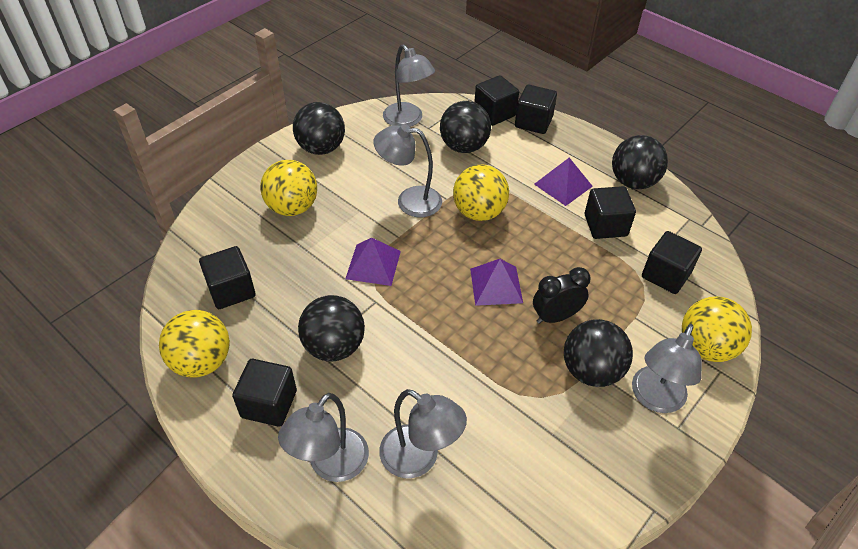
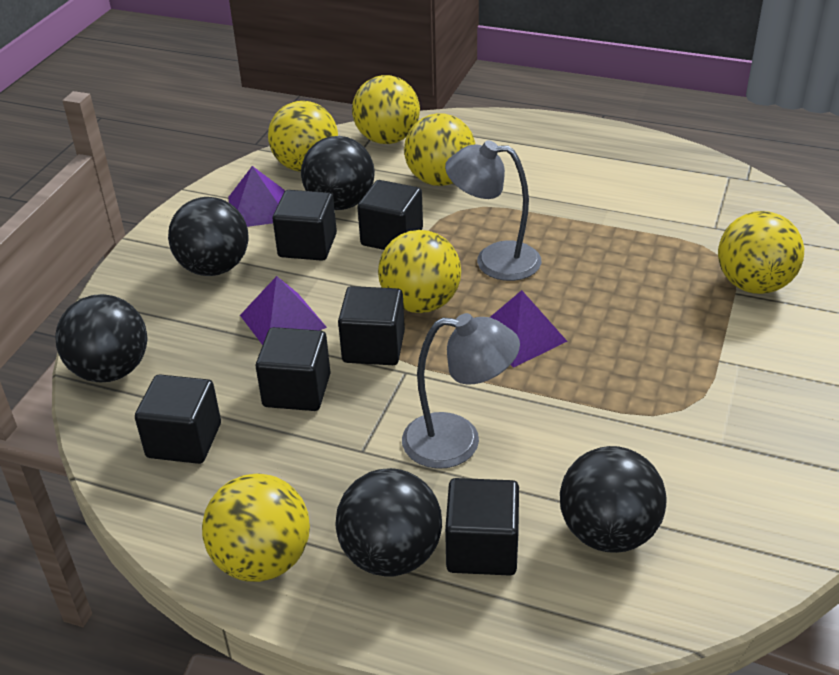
black clock: [533,267,590,324] = 1 -> none = 0
grey lamp: [278,393,369,482] [373,124,442,217] [379,389,467,478] [383,44,435,127] [632,324,702,413] = 5 -> [402,313,520,469] [445,140,541,281] = 2
yellow ball: [159,310,230,378] [260,160,317,216] [453,165,509,221] [682,296,752,362] = 4 -> [202,473,310,582] [268,101,338,172] [352,75,420,144] [378,230,461,313] [404,113,476,186] [718,211,804,294] = 6

